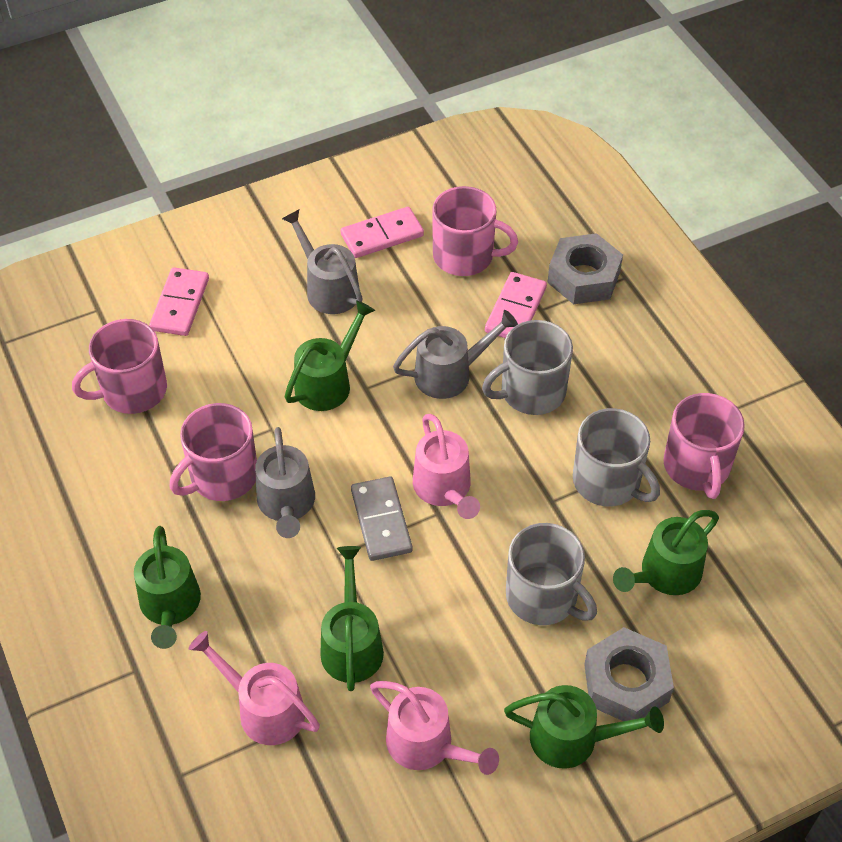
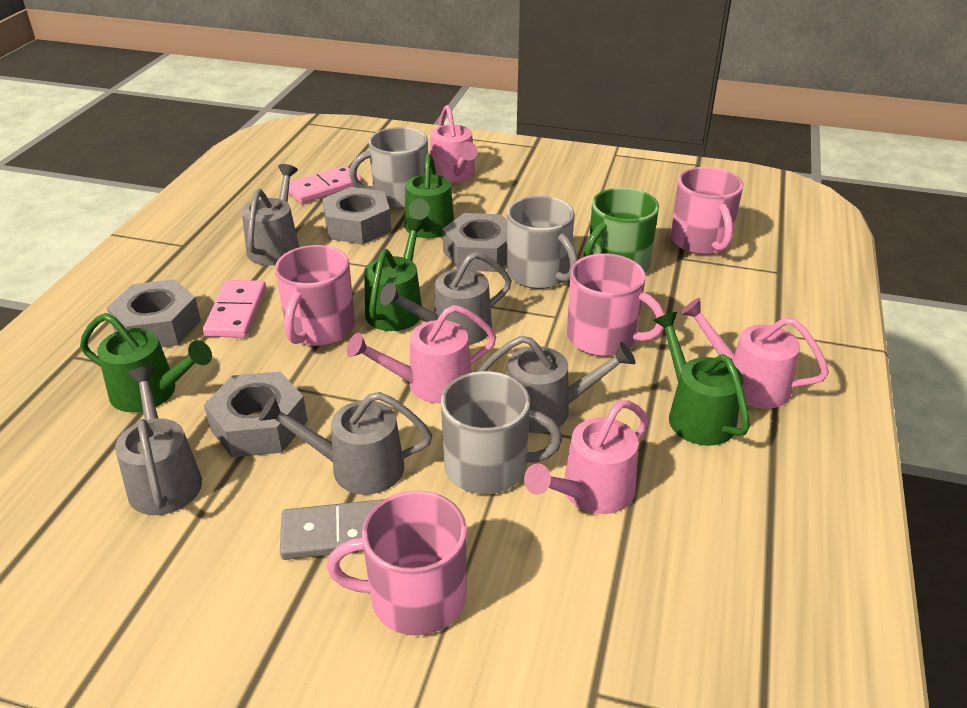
green mug: none = 0 -> [584,188,659,272] = 1
green watering can: [134,526,201,649] [284,300,375,411] [320,546,384,691] [504,685,664,769] [613,510,719,595] = 5 -> [80,313,212,412] [364,218,426,331] [405,154,454,238] [653,312,750,446] = 4
grey nut: [547,233,623,304] [584,627,674,721] = 2 -> [107,279,201,347] [204,371,308,457] [322,187,391,244] [442,213,507,272] = 4
grey watering can: [255,427,315,538] [282,209,363,314] [393,310,518,399] = 3 -> [115,367,202,515] [242,164,299,265] [259,392,432,495] [380,252,512,345] [478,336,635,433] = 5
pink domino: [149,267,209,336] [341,207,424,258] [485,272,547,338] = 3 -> [203,280,266,338] [288,166,362,204] = 2
pink watering can: [189,631,320,745] [370,681,499,775] [413,414,480,519] = 3 -> [347,305,496,403] [430,105,478,183] [524,400,649,514] [680,298,829,409] = 4

